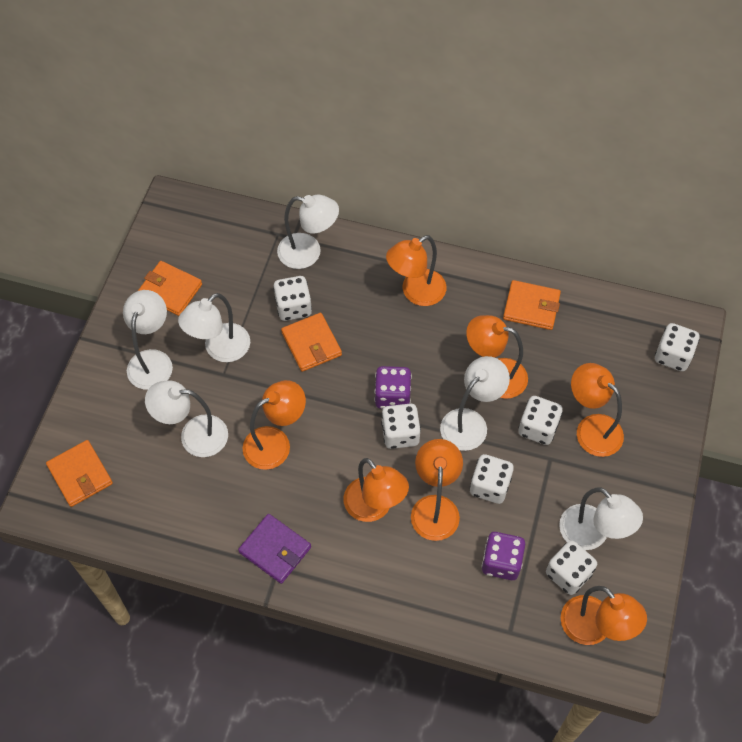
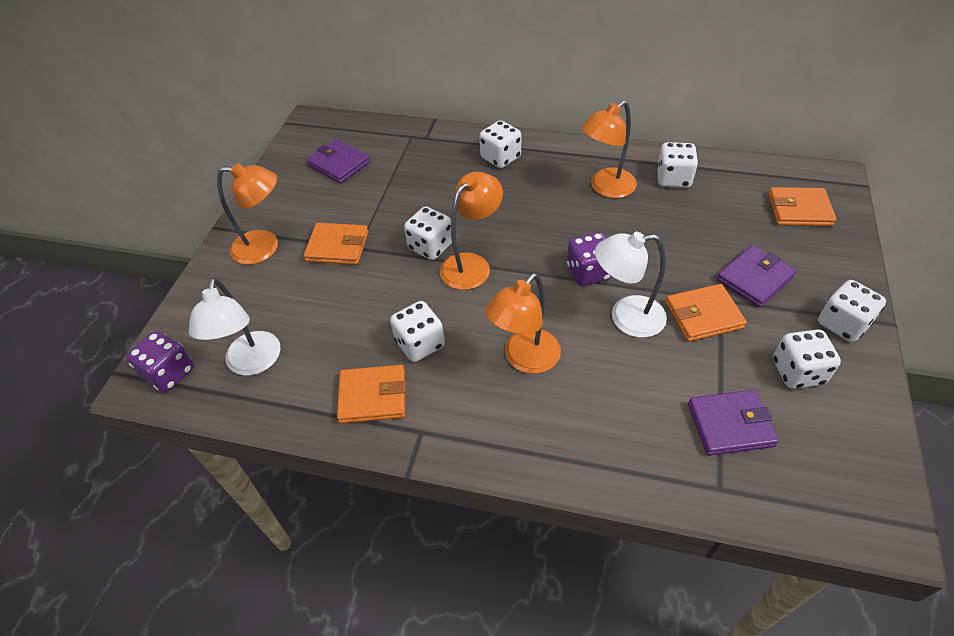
orange lamp: [242,380,306,470] [344,458,409,522] [386,235,446,306] [411,439,463,541] [466,315,528,399] [561,586,647,645] [571,363,624,457] = 7 -> [217,163,278,265] [440,172,503,290] [485,273,561,374] [581,100,637,198] = 4
purple wallet: [238,514,311,584] = 1 -> [307,139,370,183] [688,390,778,456] [716,245,796,307] = 3
white lamp: [123,290,173,390] [145,380,228,457] [178,293,250,362] [277,195,339,269] [440,356,510,451] [559,487,643,550] = 6 -> [189,278,280,376] [595,232,667,338] = 2

